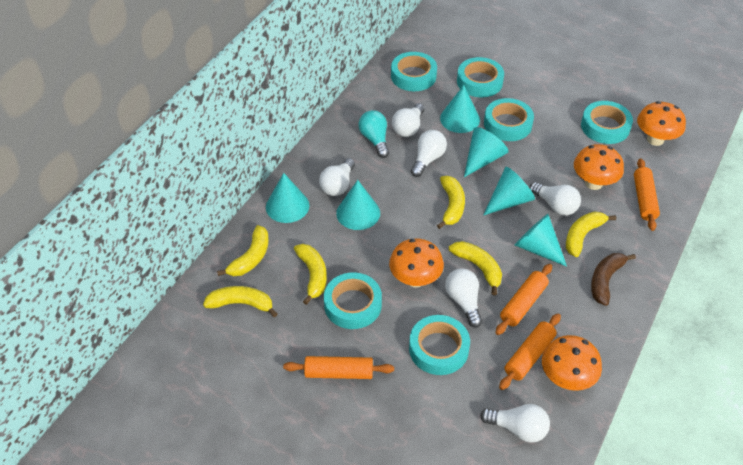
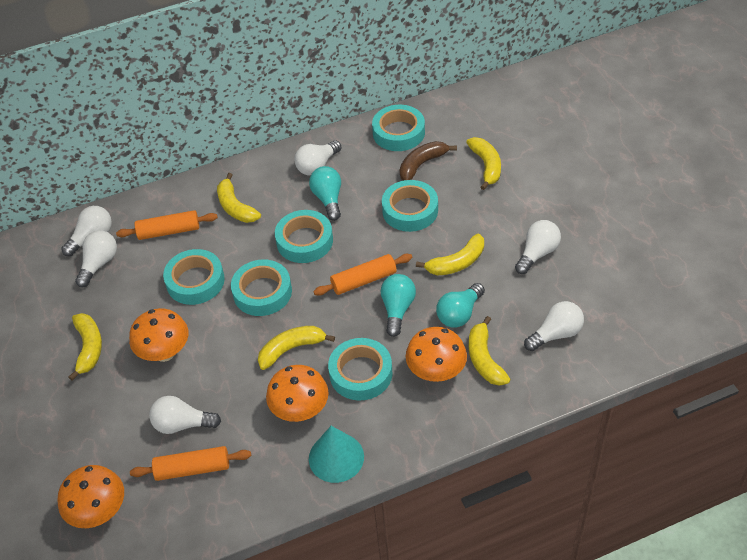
orange rolling pin: [283,356,394,379] [496,264,552,335] [499,313,561,390] [634,159,660,231] = 4 -> [116,210,218,240] [130,446,251,481] [313,254,412,296] = 3
turquoise cone: [266,173,309,223] [336,180,380,230] [440,85,480,133] [464,127,508,177] [483,167,535,215] [515,214,567,267] = 6 -> [309,426,364,483] = 1
turquoise light bulb: [359,110,389,158] = 1 -> [309,166,341,221] [381,274,416,337] [436,283,485,328] = 3

